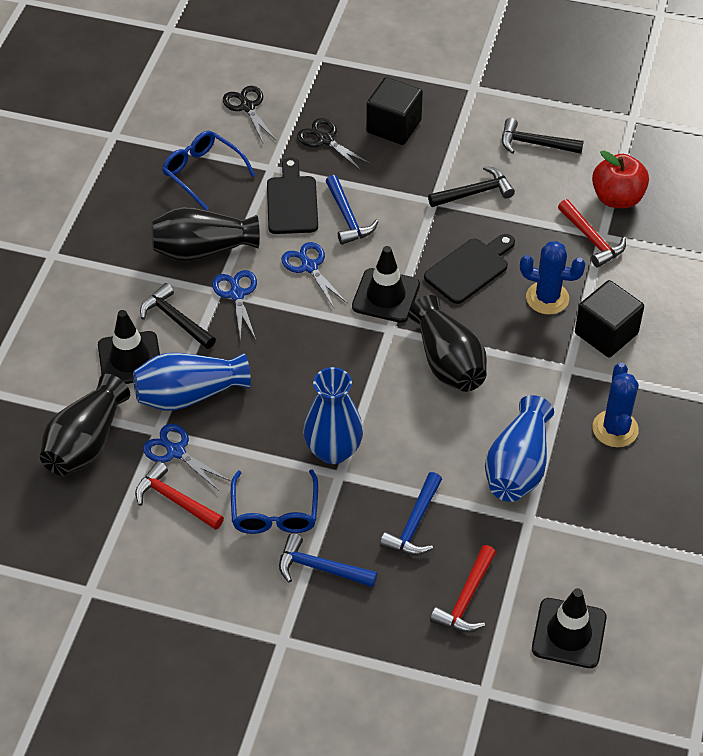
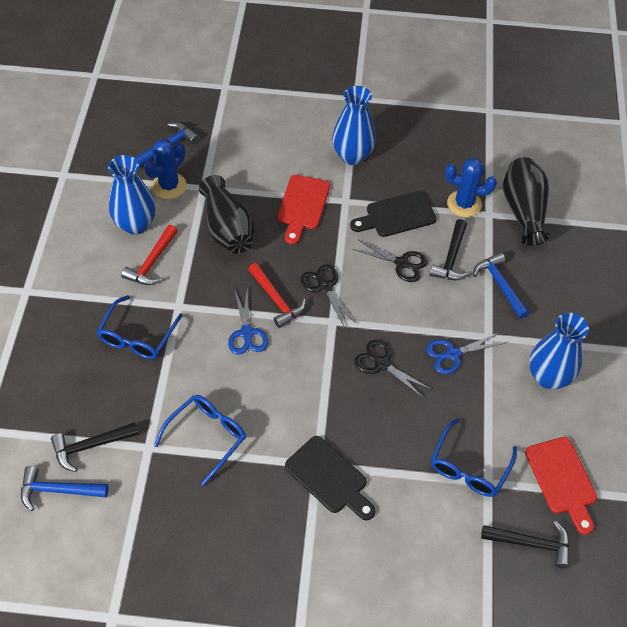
black cube: [366,77,423,145] [575,280,644,357] = 2 -> none = 0
black scissors: [223,86,276,143] [297,118,372,171] = 2 -> [301,265,357,328] [353,239,428,282] [354,340,432,398] = 3
black traffic cone: [98,310,160,384] [352,246,420,323] [532,588,607,668] = 3 -> none = 0
black vase: [40,374,130,476] [151,207,260,262] [409,295,487,392] = 3 -> [199,175,255,254] [503,157,550,245] = 2
blue glasses: [162,131,256,210] [231,469,318,534] = 2 -> [97,295,183,359] [154,395,246,486] [431,418,517,497] = 3
blue scissors: [143,424,230,491] [212,270,257,341] [281,242,347,308] = 3 -> [228,288,268,355] [426,333,505,374] = 2
red apple: [592,150,649,208] = 1 -> none = 0
red cutting board: none = 0 -> [277,175,330,245] [525,437,597,535] = 2
red hammer: [135,461,224,530] [430,545,496,632] [558,199,626,267] = 3 -> [121,225,178,285] [248,263,306,328] = 2

